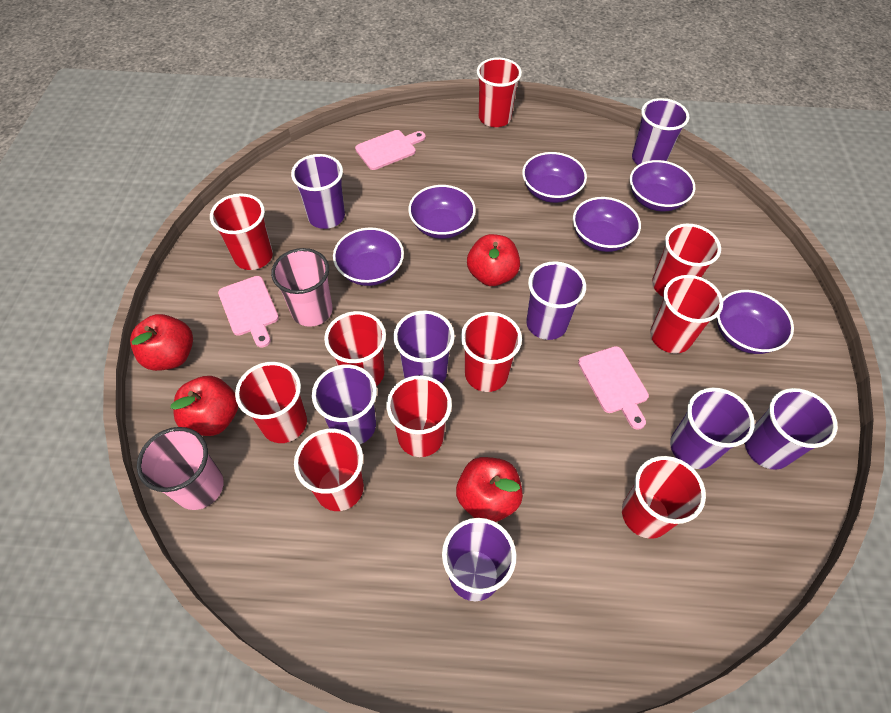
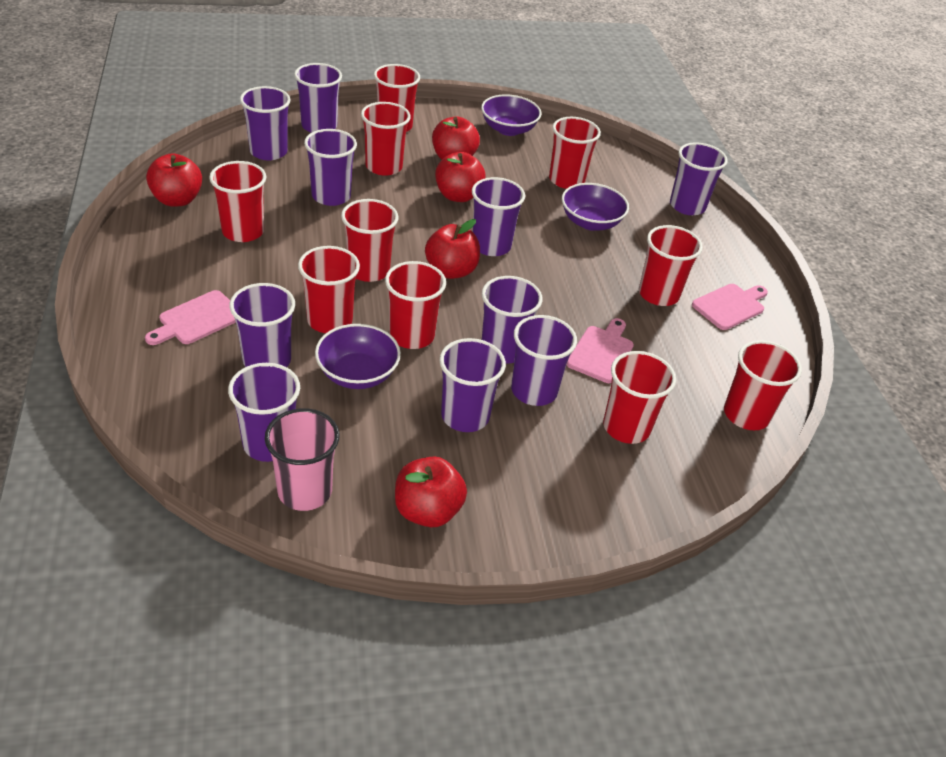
pink cup: [137,427,223,510] [271,248,332,327] = 2 -> [265,408,339,511] = 1
purple bowl: [333,227,404,286] [408,185,476,239] [522,152,587,203] [573,197,641,252] [630,160,695,212] [717,290,794,354] = 6 -> [315,324,401,389] [481,94,541,136] [562,183,629,231] = 3
purple cup: [291,154,345,229] [312,364,377,444] [393,310,455,383] [442,518,517,601] [526,261,586,340] [632,98,689,165] [670,388,755,469] [745,388,838,470] = 8 -> [228,363,300,462] [229,283,295,367] [240,86,291,161] [294,63,342,133] [304,129,357,206] [440,338,506,432] [472,177,525,256] [482,276,543,364] [511,315,577,406] [670,142,728,215] = 10
red apple: [130,314,193,371] [171,376,238,436] [456,457,523,522] [467,234,520,286] = 4 -> [146,153,202,207] [395,456,467,527] [425,219,480,279] [432,117,480,160] [435,152,486,202] = 5

